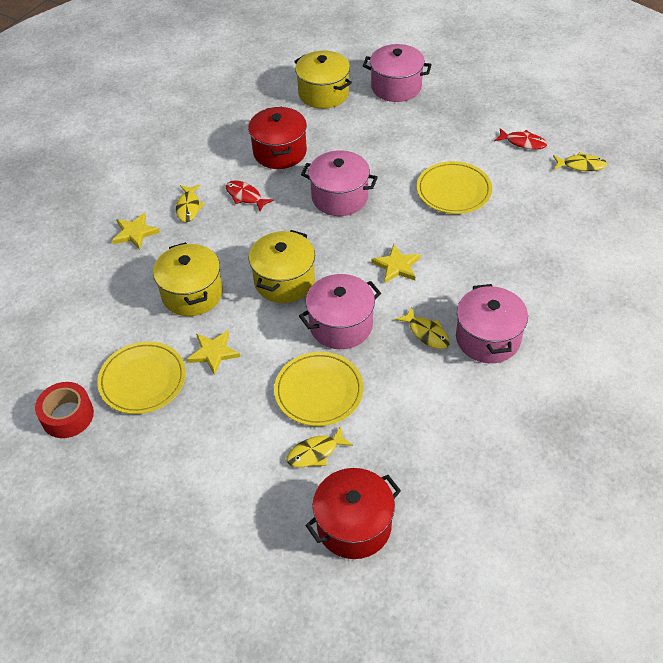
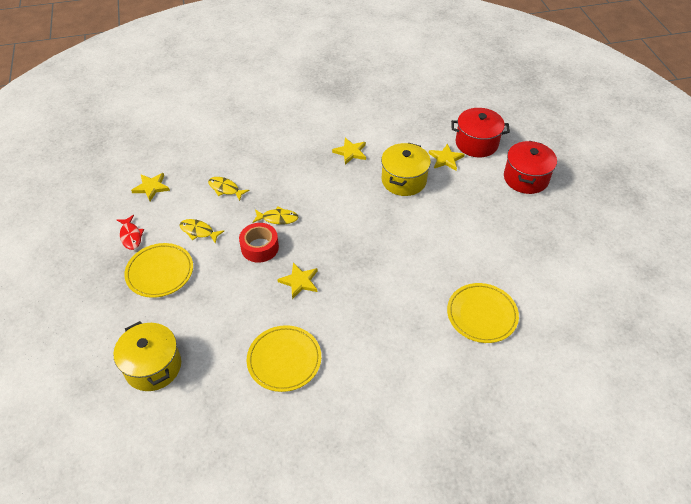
pink pot: [299,274,381,349] [301,150,378,216] [363,44,432,102] [456,284,528,363] = 4 -> none = 0
red fish: [226,180,274,211] [494,128,547,150] = 2 -> [117,215,144,250] = 1
yellow fish: [176,184,205,222] [286,426,353,467] [395,307,450,349] [553,152,607,171] = 4 -> [179,219,224,244] [208,177,249,201] [252,206,299,224] = 3
yellow pot: [153,242,223,316] [249,230,315,303] [294,50,352,109] = 3 -> [113,321,181,391] [381,143,431,196] = 2
yellow star: [112,213,160,250] [187,330,240,375] [372,244,420,283] = 3 -> [131,173,170,201] [277,263,318,299] [332,138,366,165] [429,144,465,171] = 4

